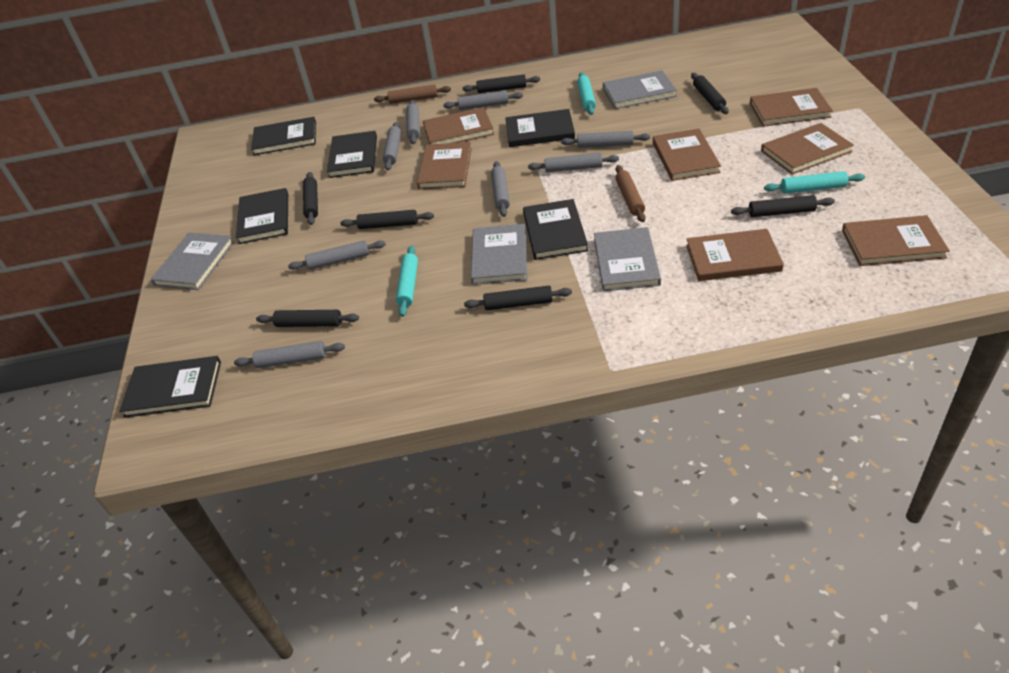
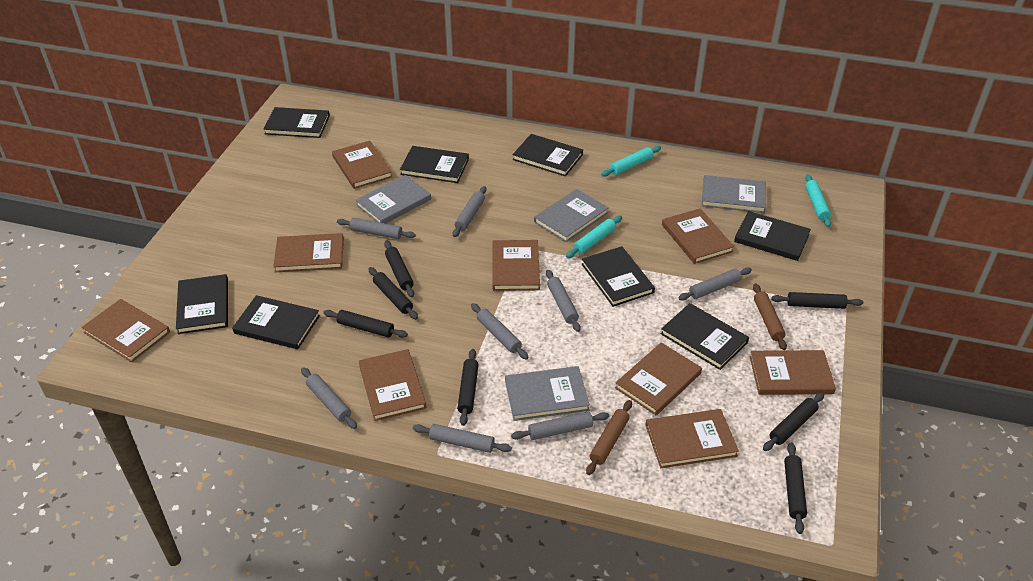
black book: [119,356,221,418] [236,188,288,244] [251,117,316,155] [327,131,377,178] [505,109,575,147] [523,199,588,260] = 6 -> [176,274,228,334] [232,295,320,349] [264,107,330,138] [400,146,469,183] [513,134,583,176] [582,246,655,307] [661,303,749,370] [734,211,811,261] = 8
brown book: [417,142,472,189] [423,107,494,144] [653,129,721,181] [686,229,784,281] [750,88,833,127] [761,123,854,175] [842,215,950,266] = 7 -> [81,299,170,362] [273,233,344,272] [332,141,393,189] [359,349,427,421] [492,240,540,291] [615,342,702,415] [645,409,739,468] [662,208,734,264] [749,350,836,395] = 9

